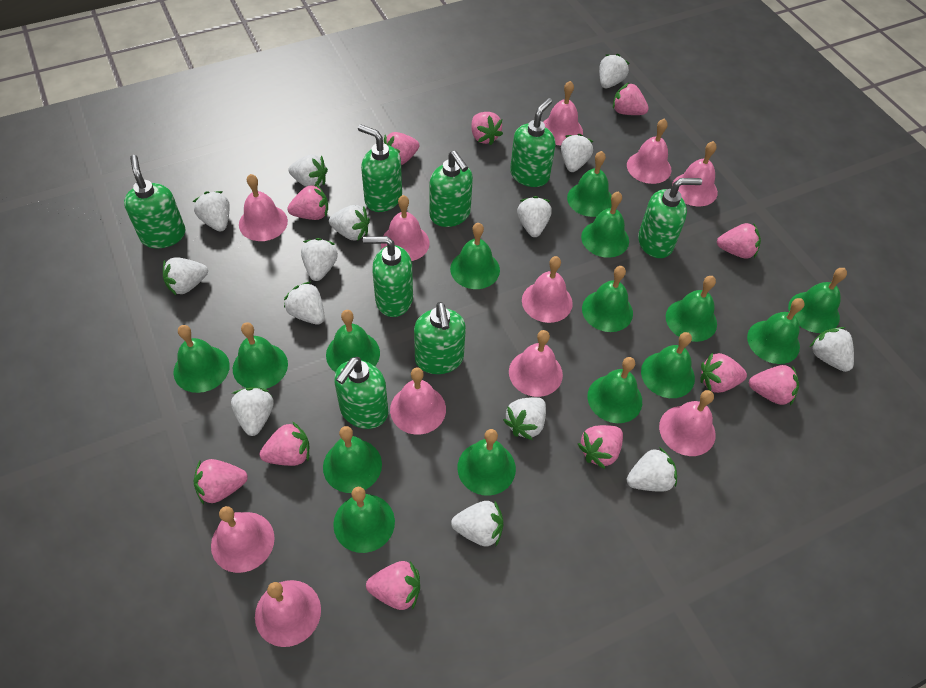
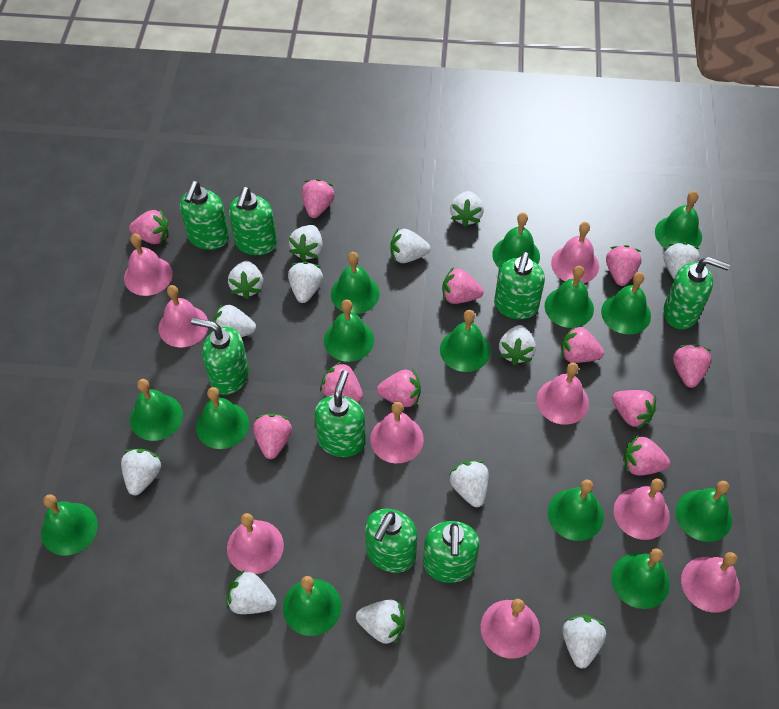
green bell: [173,325,230,393] [233,322,288,389] [323,426,382,493] [326,310,380,372] [333,487,395,553] [450,223,500,289] [457,429,516,496] [567,151,612,217] [581,191,629,258] [582,266,633,332] [588,357,642,423] [641,332,695,398] [666,276,717,342] [747,298,805,364] [788,268,847,333] = 15 -> [41,494,98,555] [130,379,183,441] [196,387,249,449] [283,576,341,636] [324,299,374,362] [331,252,379,314] [440,310,490,372] [492,212,540,268] [545,266,594,328] [548,480,604,541] [601,272,651,334] [612,548,670,609] [655,191,702,249] [676,481,732,542] = 14
pink bell: [211,506,275,573] [239,174,288,241] [255,580,321,647] [381,195,430,261] [390,367,446,435] [509,330,563,397] [522,256,573,323] [543,81,583,146] [627,119,671,184] [659,390,716,456] [672,141,718,206] = 11 -> [124,234,173,296] [158,285,208,347] [227,513,284,574] [370,401,424,463] [481,599,540,659] [537,363,589,425] [551,222,599,283] [614,478,670,540] [681,552,740,613] = 9
white strawberry: [163,257,208,296] [193,191,230,231] [231,387,274,436] [284,282,325,325] [288,154,328,187] [301,238,338,281] [329,205,370,240] [451,500,504,546] [503,397,546,440] [517,196,552,237] [561,134,593,172] [599,54,630,88] [627,447,677,492] [810,327,854,372] = 14 -> [121,449,162,495] [213,304,256,337] [227,570,276,614] [228,261,263,299] [288,262,323,303] [289,225,323,262] [356,599,405,645] [390,229,431,263] [449,460,489,507] [450,191,484,227] [499,325,536,365] [562,615,606,669] [664,242,700,279] = 13

